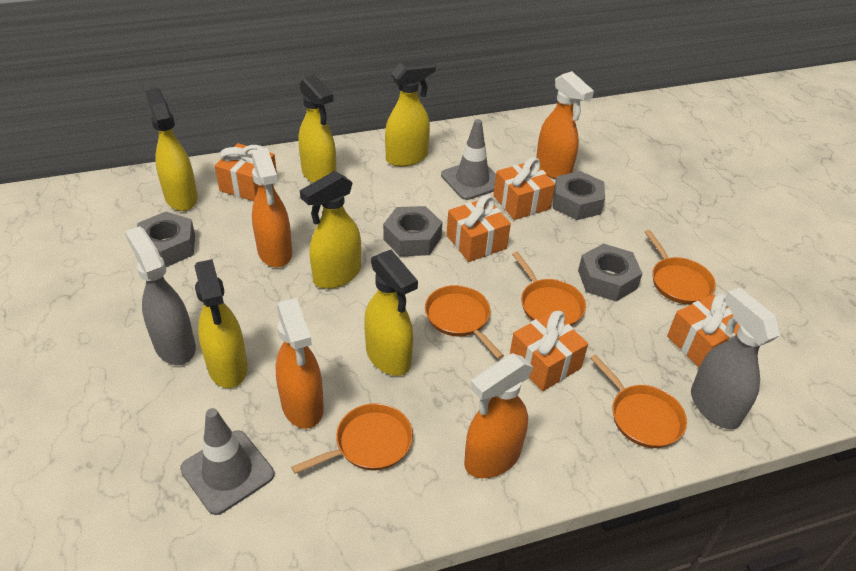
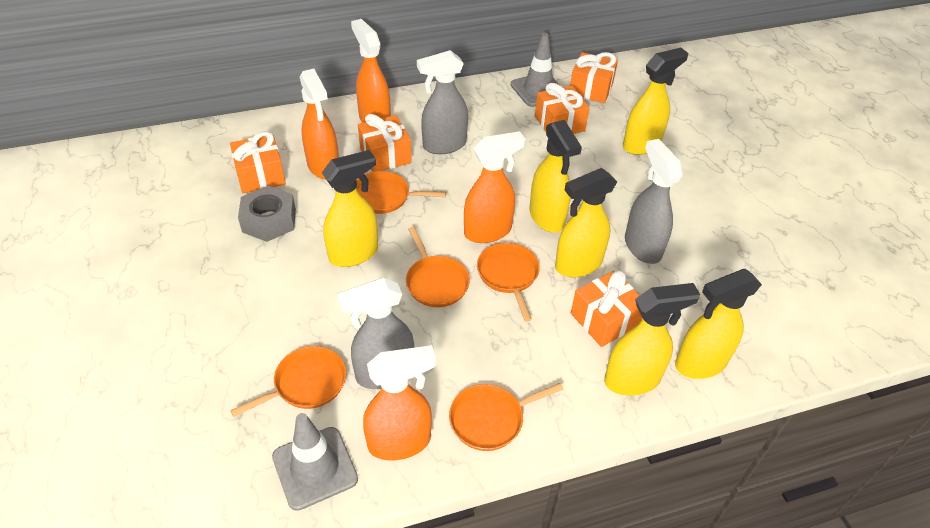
grey nut: [137,212,195,267] [383,206,443,256] [553,171,605,220] [578,243,643,301] = 4 -> [238,186,296,242] = 1
grey spray bottle: [125,226,196,365] [691,288,780,429] = 2 -> [337,278,414,389] [417,50,468,154] [625,139,683,264] = 3

